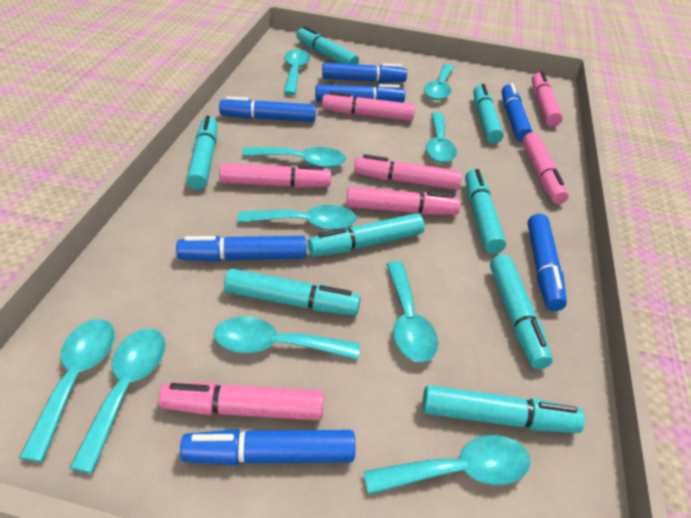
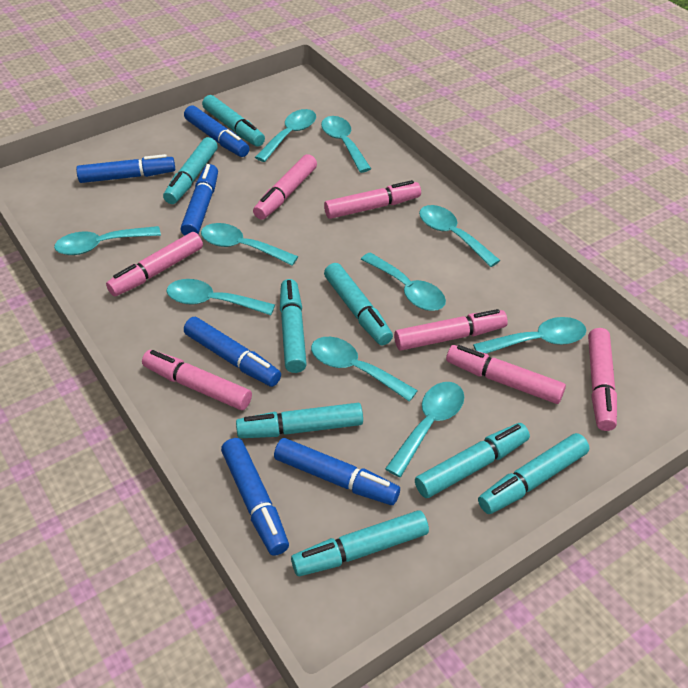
blue marker: [176,236,306,262] [180,429,355,465] [219,96,316,122] [315,84,405,103] [322,63,407,83] [502,83,533,142] [528,214,567,311] = 7 -> [76,154,175,183] [181,164,218,236] [184,105,249,157] [184,317,281,387] [221,438,289,556] [274,438,400,505] = 6

